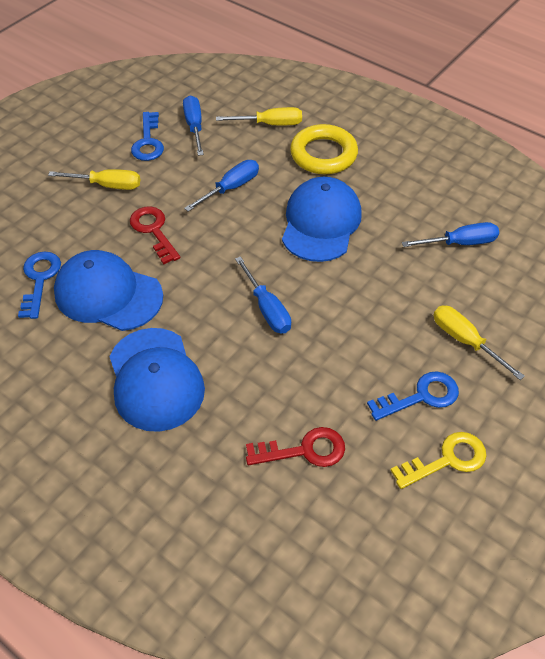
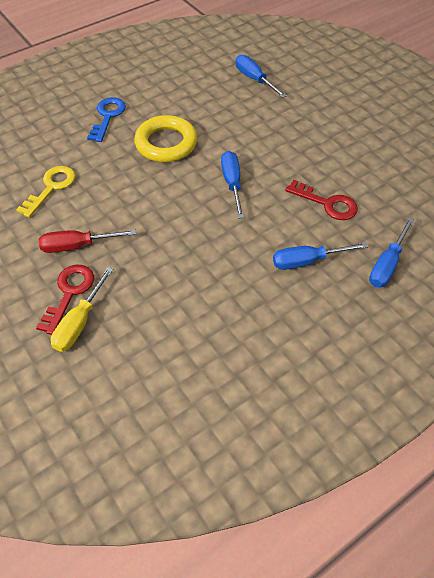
blue cap: [54,250,163,331] [109,328,205,432] [282,177,362,262] = 3 -> none = 0
blue key: [18,252,61,319] [131,112,164,161] [367,371,459,421] = 3 -> [87,97,126,142] = 1
red screwdriver: none = 0 -> [38,230,136,253] = 1
yellow screwdriver: [48,169,140,190] [216,107,302,125] [433,306,525,380] = 3 -> [51,267,113,352] = 1

